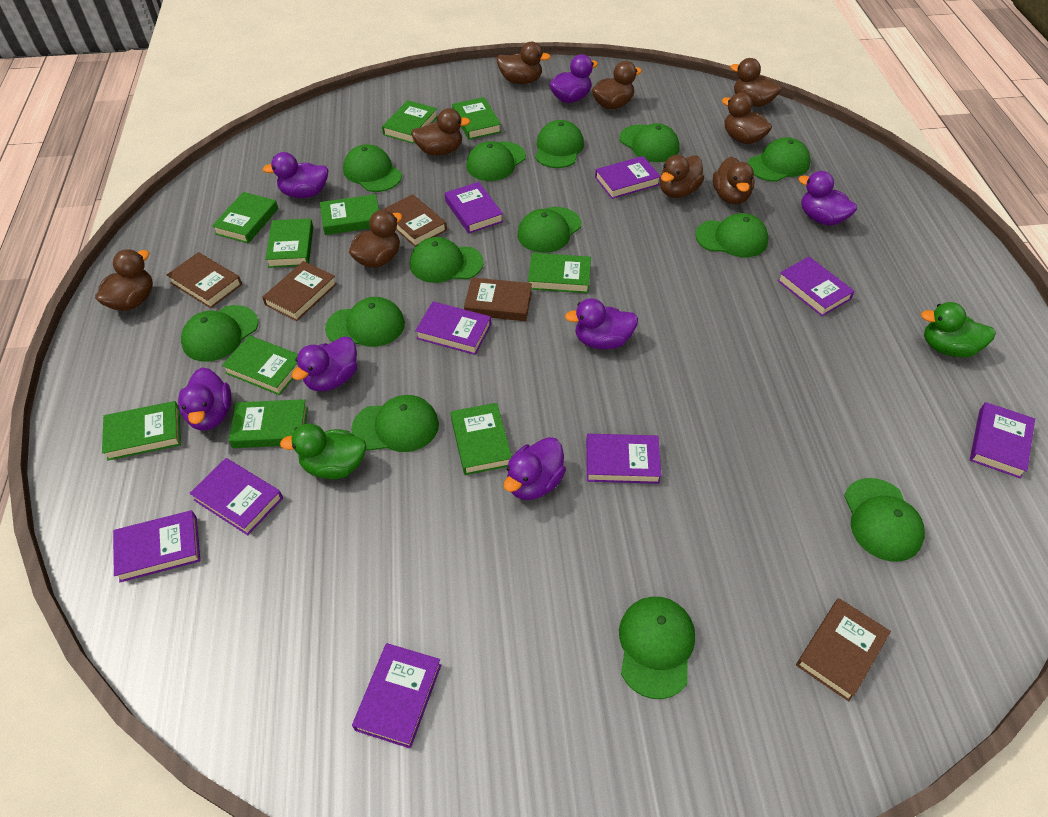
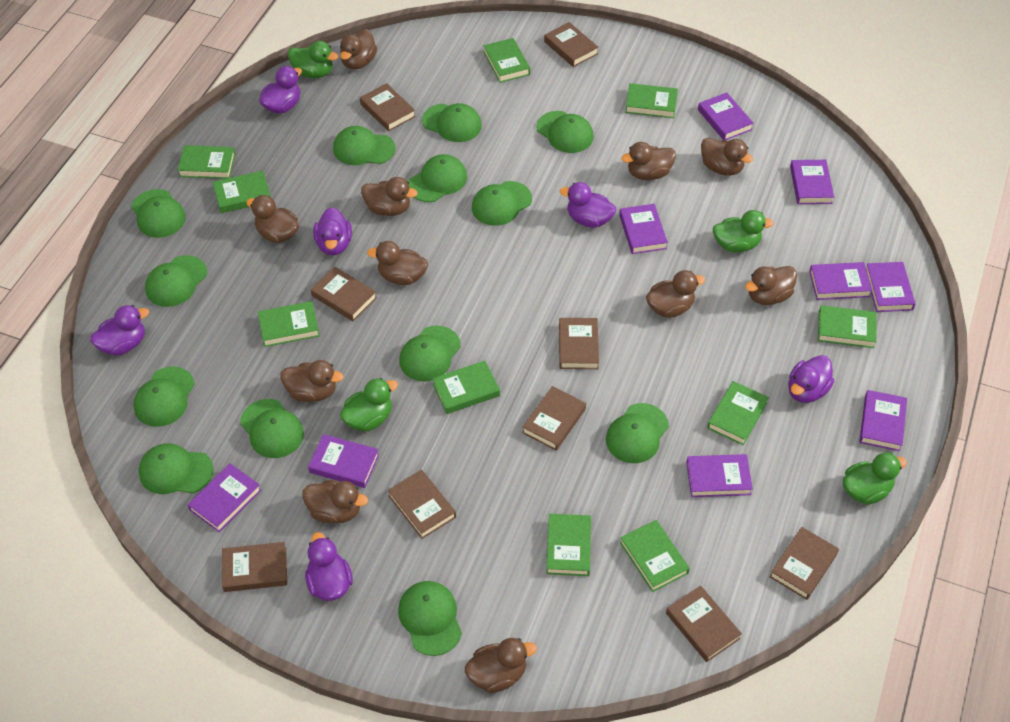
brown book: [167,252,242,308] [262,261,337,321] [382,194,447,247] [464,277,532,321] [796,598,891,701] = 5 -> [222,542,287,592] [311,267,377,321] [360,83,416,131] [388,469,456,539] [522,386,586,451] [544,22,599,67] [559,318,599,369] [666,586,742,662] [770,527,839,600] = 9
brown duck: [95,249,153,311] [349,210,402,268] [411,108,470,156] [497,42,551,84] [592,61,642,109] [660,155,704,198] [713,157,755,204] [722,93,772,144] [730,58,782,107] = 9 -> [246,195,299,243] [280,360,344,402] [302,480,368,523] [340,29,377,70] [361,177,418,216] [367,241,428,285] [465,638,537,693] [621,142,676,180] [646,270,705,318] [701,137,753,176] [745,266,797,305] = 11
green duck: [280,423,366,479] [921,302,996,357] = 2 -> [288,41,338,78] [340,378,398,432] [713,210,774,253] [843,453,907,505] = 4
purple duck: [178,367,232,430] [262,152,328,198] [292,336,357,391] [504,437,566,500] [549,54,598,103] [565,298,638,349] [798,171,857,226] = 7 -> [90,305,149,356] [259,66,302,114] [305,532,353,601] [313,207,352,255] [560,182,616,228] [788,355,834,403] = 6

